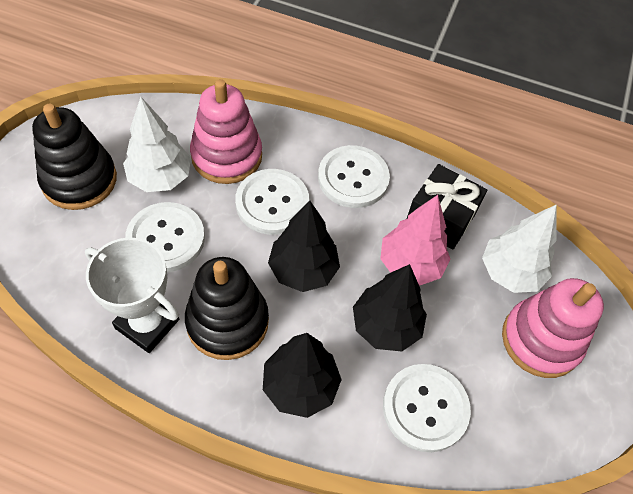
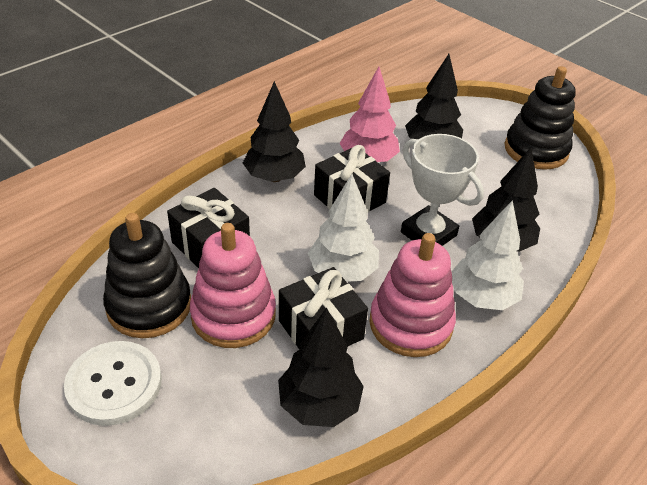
black gift: [407,164,487,250] = 1 -> [167,188,250,268] [279,267,368,350] [314,145,390,213] = 3
black tree: [263,333,342,418] [268,200,340,292] [353,264,427,351] = 3 -> [243,81,306,182] [278,308,364,427] [405,54,463,139] [472,147,540,252] = 4
white button: [125,202,205,272] [235,169,309,235] [318,145,390,208] [383,364,471,452] = 4 -> [64,341,162,426] = 1

